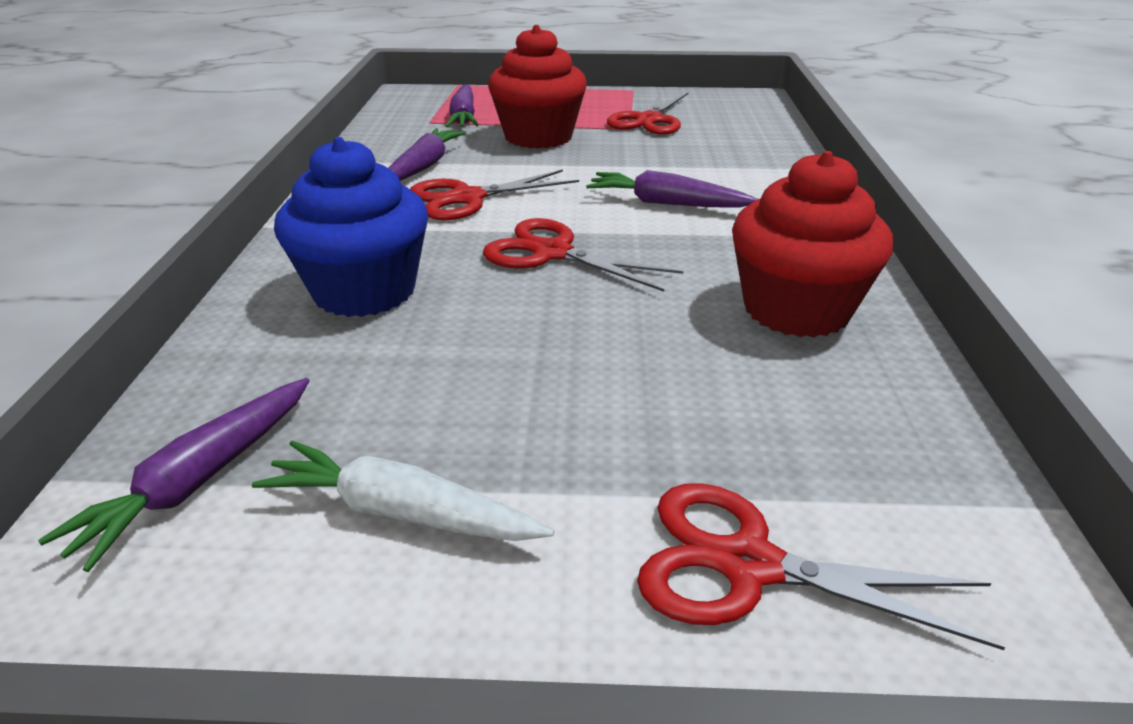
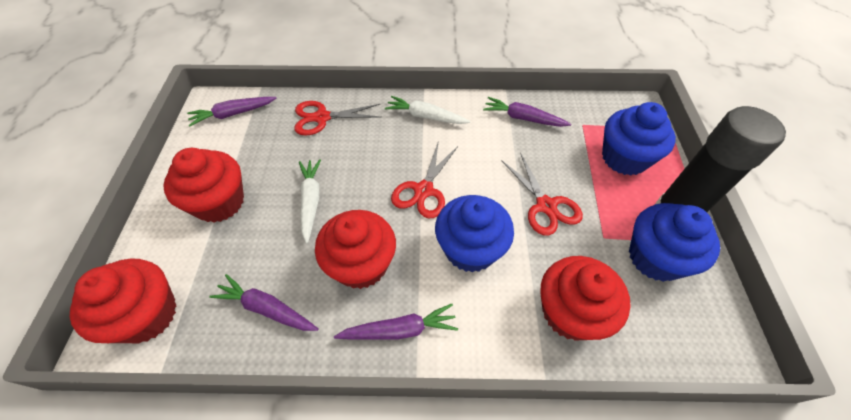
black glue stick: none = 0 -> [656,106,786,212] = 1
blue cupcake: [274,137,428,317] = 1 -> [435,195,514,273] [602,102,676,176] [629,203,720,282] = 3
red cupcake: [488,25,587,149] [732,151,893,338] = 2 -> [70,258,177,343] [163,148,244,223] [315,210,396,289] [540,256,631,341] = 4
red scissors: [410,170,579,220] [483,218,683,292] [607,93,688,135] [637,483,1005,650] = 4 -> [294,101,381,136] [391,140,458,219] [502,153,583,236] = 3
white carrot: [252,440,554,541] = 1 -> [299,159,321,244] [385,96,470,124] = 2

